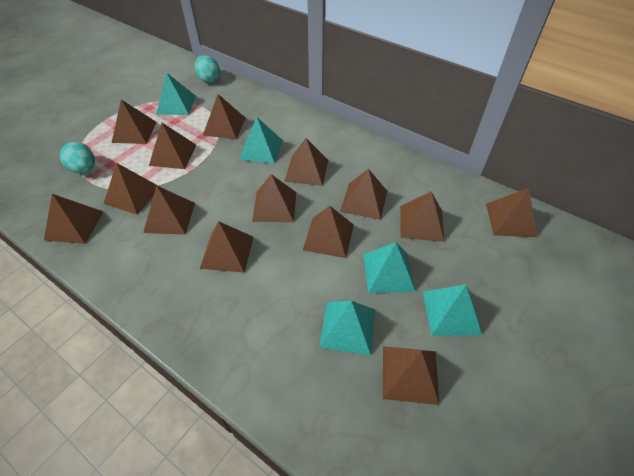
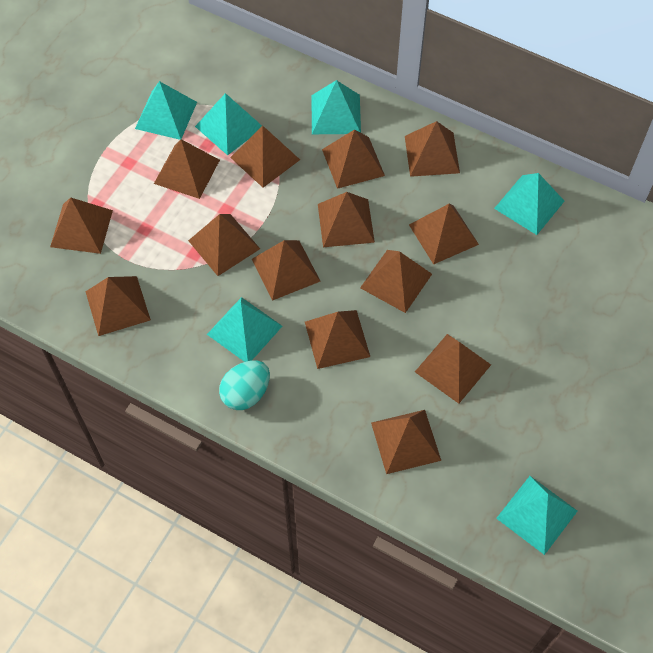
turquoise egg: [60,142,95,173] [195,55,220,83] = 2 -> [219,360,270,410] = 1
turquoise pyramid: [156,72,196,115] [239,117,282,164] [319,301,375,356] [363,242,416,293] [423,284,482,336] = 5 -> [135,81,197,140] [195,93,262,155] [207,297,282,362] [311,80,361,134] [494,173,564,235] [496,476,578,555] = 6

